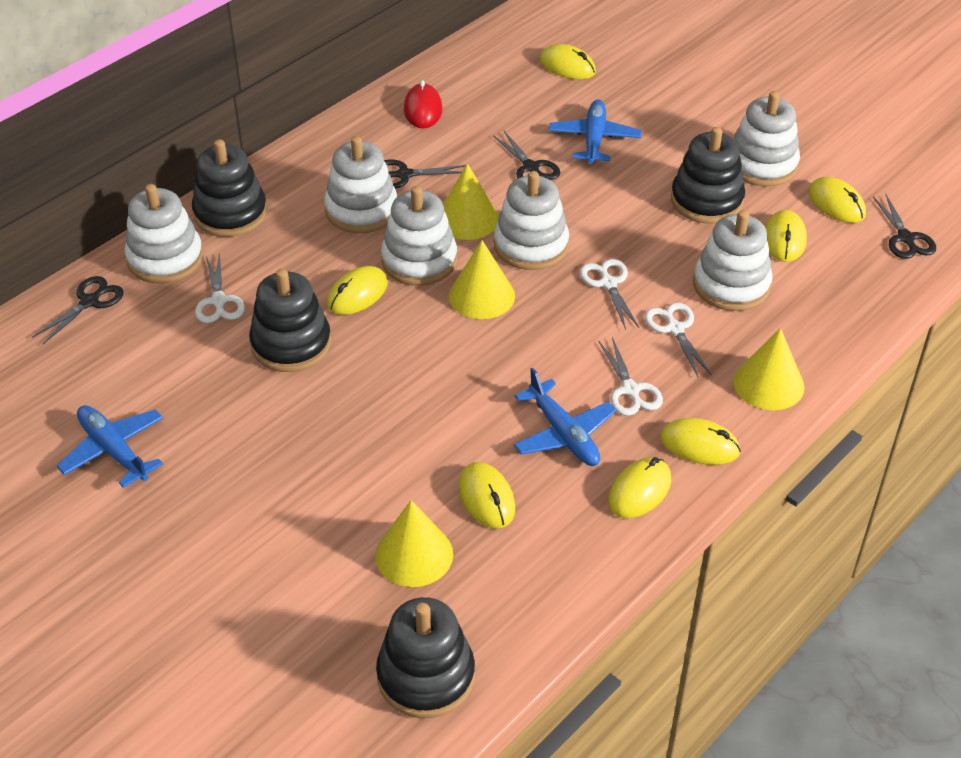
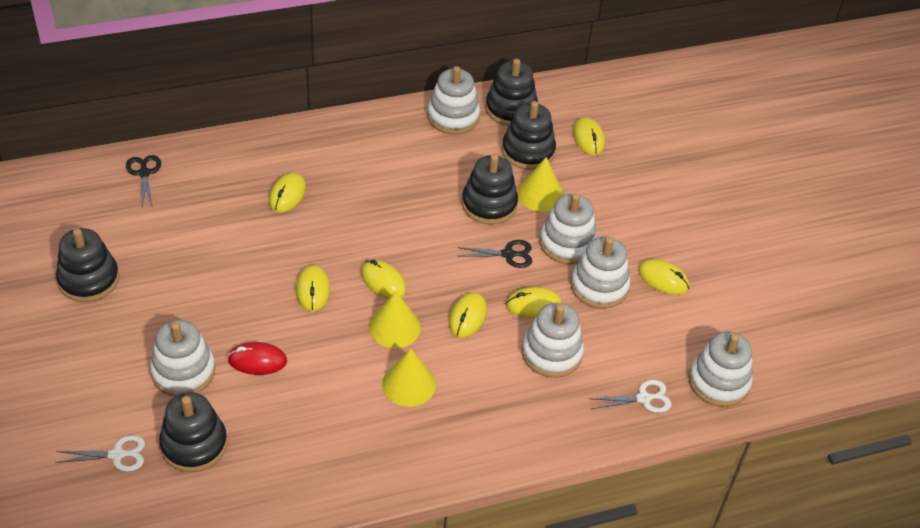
black scissors: [32,276,124,344] [384,160,466,189] [493,131,561,180] [873,195,936,259] = 4 -> [126,155,161,208] [457,240,532,268] = 2
black stacking toy: [192,139,267,237] [249,269,331,372] [376,597,475,718] [671,127,745,224] = 4 -> [56,228,119,302] [159,392,227,472] [462,154,518,225] [485,59,538,126] [502,101,556,170] = 5
blue plane: [57,405,163,488] [514,368,616,466] [549,100,641,164] = 3 -> none = 0
white scissors: [195,252,245,323] [580,259,639,330] [598,337,663,416] [645,303,712,377] = 4 -> [55,435,145,472] [590,380,672,413] = 2
yellow cone: [375,500,453,587] [443,163,499,240] [449,240,515,319] [733,328,805,410] = 4 -> [369,291,421,348] [382,348,436,407] [517,157,564,212] = 3

